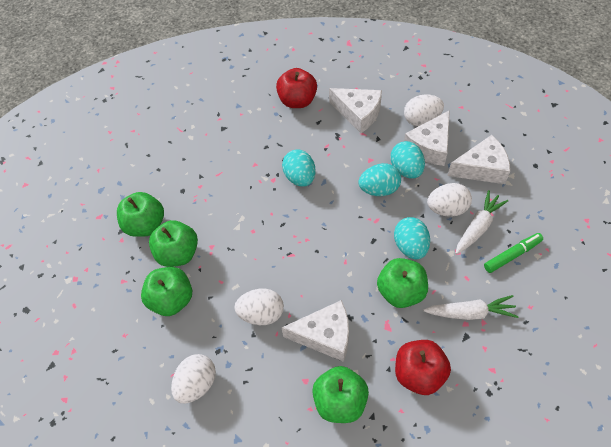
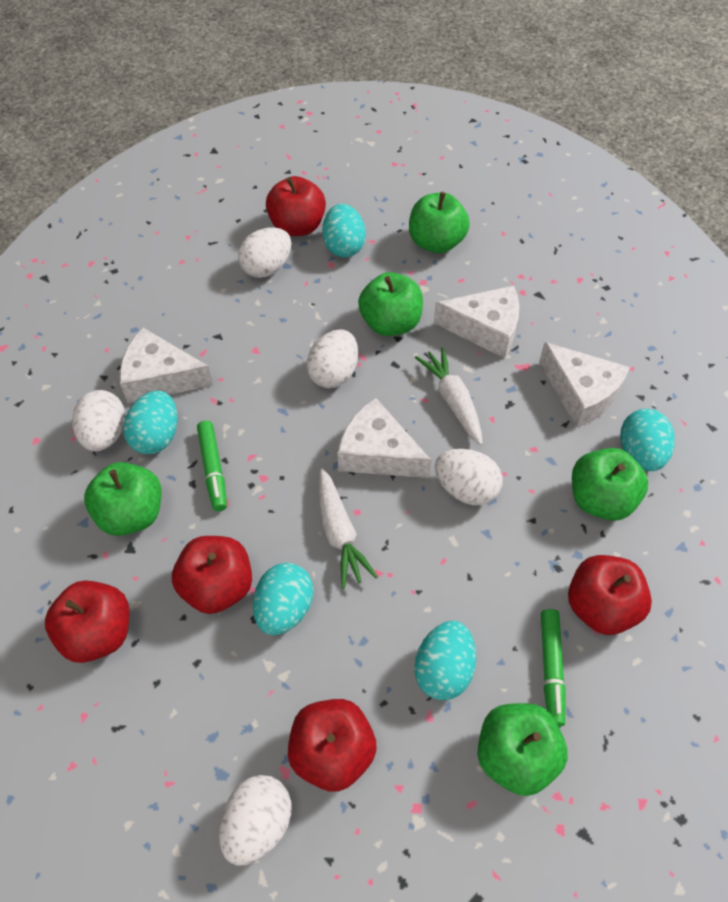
green marker: [484,233,543,273] = 1 -> [197,421,227,511] [541,609,566,727] = 2
red apple: [276,68,317,108] [395,340,451,395] = 2 -> [45,580,129,663] [172,536,252,614] [266,176,326,236] [288,699,377,792] [568,555,652,635] = 5
turquoise egg: [282,149,316,187] [358,163,401,196] [390,141,425,178] [394,217,430,260] = 4 -> [123,391,178,454] [253,563,313,635] [322,204,366,258] [414,621,476,700] [620,409,675,471] = 5
white egg: [171,354,216,404] [234,288,284,325] [404,94,444,126] [427,183,472,217] = 4 -> [72,390,126,451] [219,775,291,866] [238,227,291,278] [307,329,358,388] [435,449,503,505] = 5

